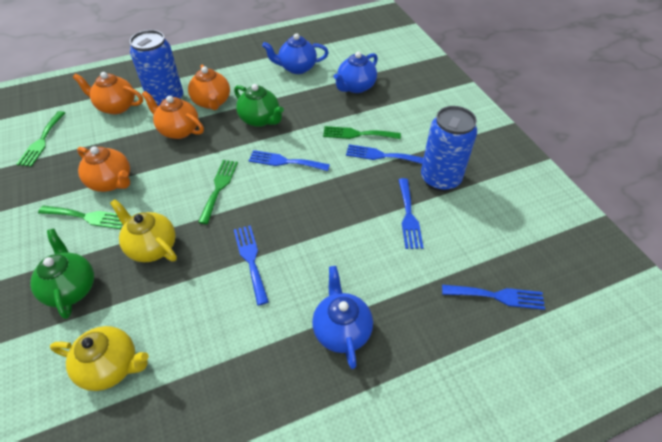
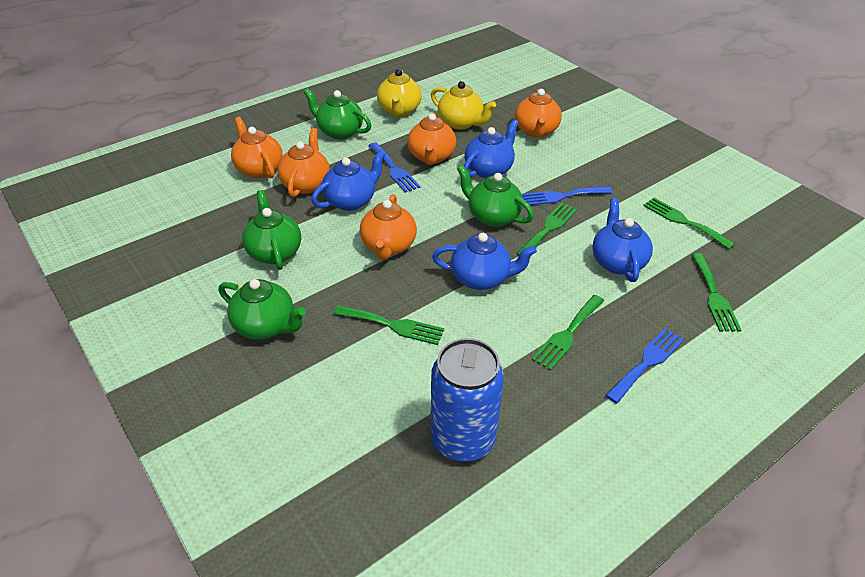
blue can: [130,30,183,106] [421,106,477,192] = 2 -> [431,338,504,462] = 1
blue fork: [234,225,269,306] [249,150,330,171] [346,144,423,164] [398,178,423,249] [442,285,545,310] = 5 -> [368,143,421,193] [522,186,613,205] [605,328,684,404] = 3
blue teapot: [262,33,329,74] [312,266,373,369] [334,52,378,93] = 3 -> [312,150,385,211] [432,233,537,290] [464,119,519,178] [592,198,653,282] = 4
green fork: [16,111,65,167] [38,206,123,229] [198,160,238,224] [323,126,401,139] = 4 -> [333,305,444,345] [517,203,577,256] [532,295,604,371] [643,198,735,249] [692,253,741,332] = 5
green teapot: [30,229,94,319] [234,84,284,127] = 2 -> [219,279,306,340] [242,190,301,270] [304,88,372,139] [457,165,534,227] = 4
orange teapot: [73,72,143,114] [77,146,130,192] [142,91,204,139] [188,65,230,110] = 4 -> [231,117,283,178] [277,128,330,197] [360,194,417,260] [407,113,456,165] [515,89,562,138] = 5

